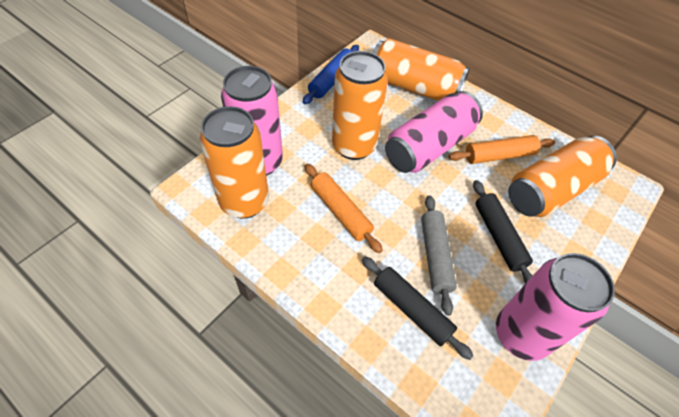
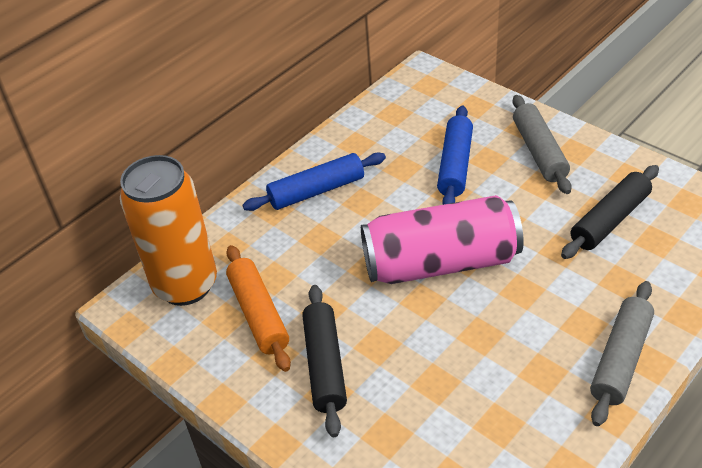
blue rolling pin: [303,45,359,104] = 1 -> [243,153,386,211] [437,106,473,205] = 2
grey rolling pin: [421,195,457,316] = 1 -> [513,95,572,194] [590,281,654,426] = 2
orange can: [199,106,269,219] [332,51,388,160] [373,38,470,101] [509,136,617,217] = 4 -> [120,155,217,306] = 1
orange rolling pin: [305,164,383,253] [449,135,555,164] = 2 -> [226,245,291,372] = 1
pink can: [221,66,283,176] [385,91,483,173] [496,253,615,361] = 3 -> [361,195,524,284] = 1

